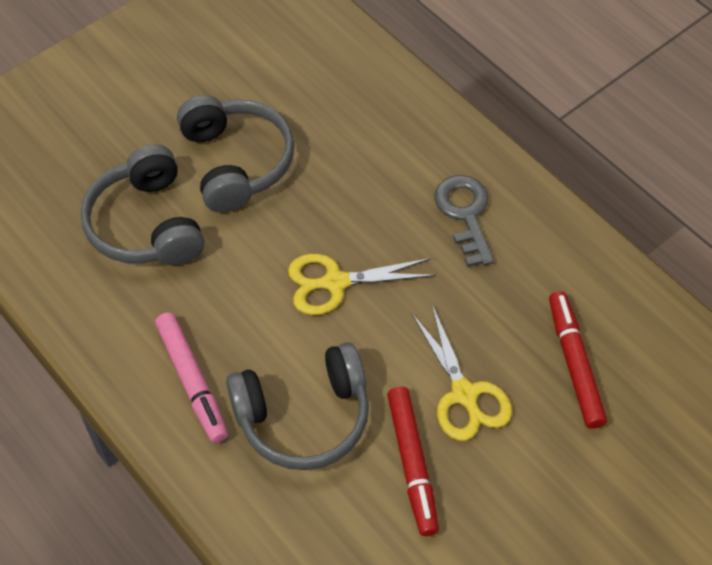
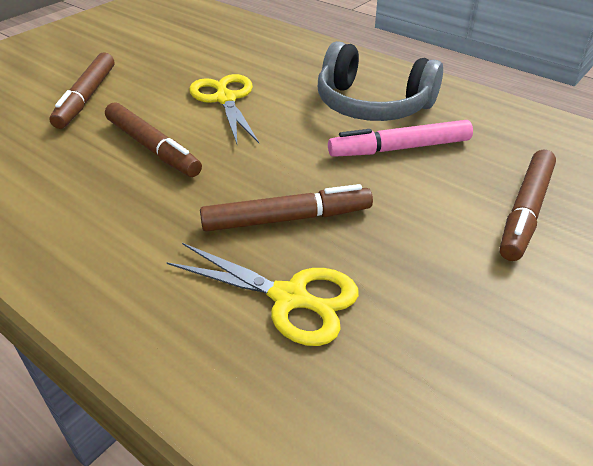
brown marker: none = 0 -> [49,52,114,129] [105,102,202,177] [200,184,373,232] [500,150,556,261] = 4
grey headphones: [80,144,204,265] [177,95,295,213] [226,342,369,470] = 3 -> [318,41,443,121] = 1
grey key: [435,175,494,267] = 1 -> none = 0
red marker: [387,387,439,536] [549,291,607,429] = 2 -> none = 0

